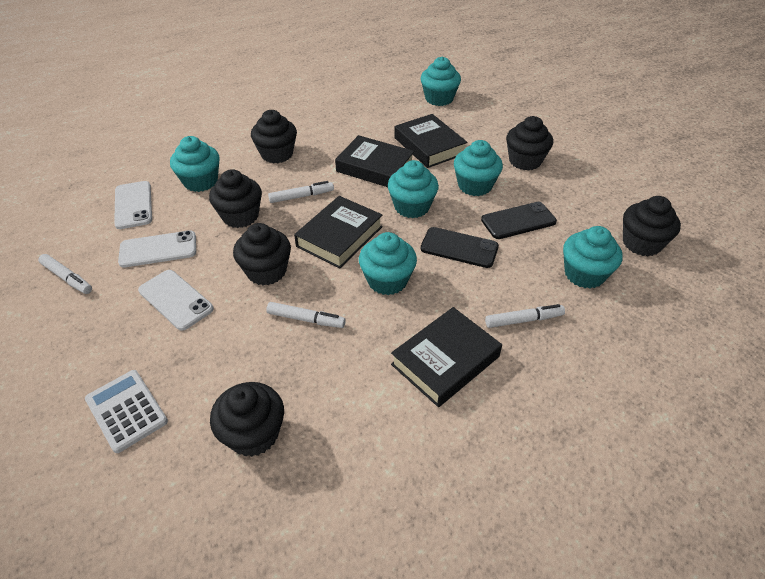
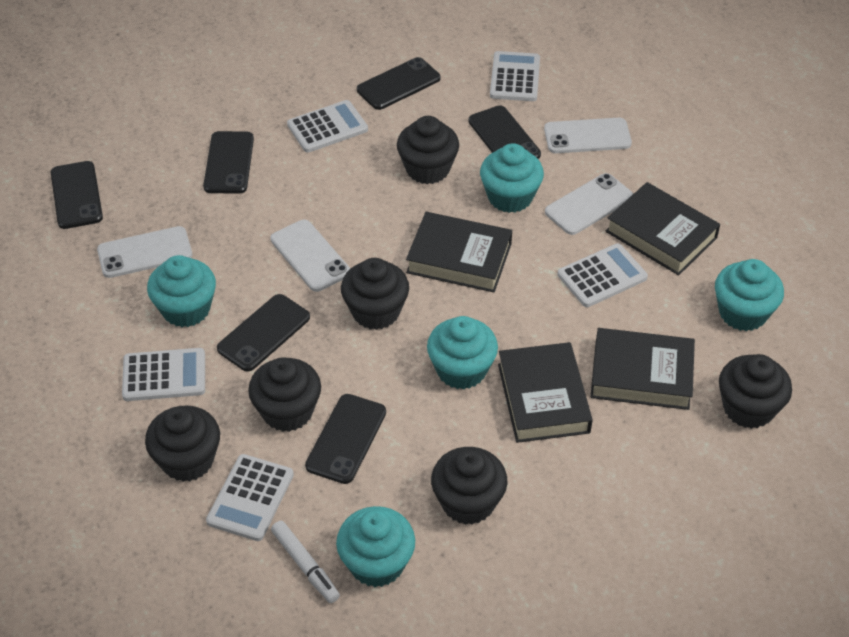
black phone: [421,227,499,268] [481,202,557,239] = 2 -> [51,161,103,229] [203,131,254,194] [217,294,310,371] [305,394,386,484] [357,57,440,110] [469,105,541,159] = 6
turquoise cupcake: [170,136,220,192] [359,232,417,295] [388,160,439,218] [421,57,461,106] [454,140,503,196] [563,226,623,289] = 6 -> [147,255,216,327] [336,506,415,587] [427,316,498,390] [480,143,544,213] [715,259,784,331] = 5
white calculator: [85,370,168,453] = 1 -> [122,348,205,401] [206,454,294,541] [287,100,368,153] [490,51,540,101] [558,243,648,307] = 5
white marker: [38,254,92,294] [266,302,346,328] [268,181,334,203] [485,304,565,328] = 4 -> [271,521,340,603] = 1
white phone: [114,181,152,229] [118,230,196,268] [138,270,214,331] = 3 -> [97,226,192,278] [271,220,350,292] [544,118,632,153] [545,173,633,235] = 4

